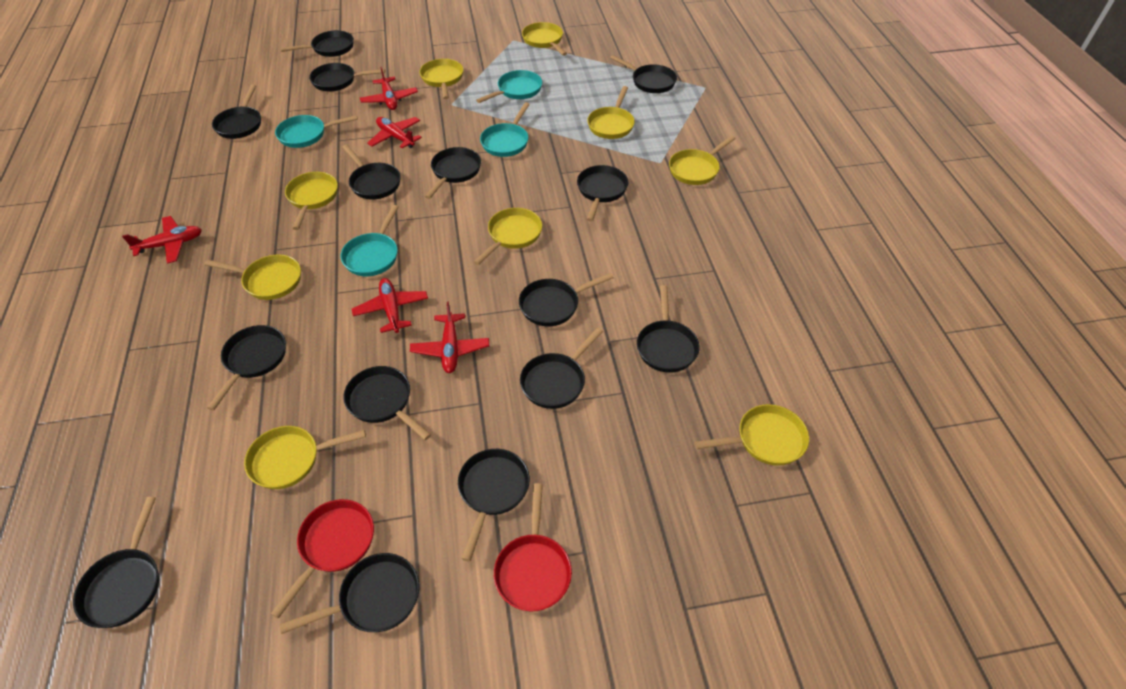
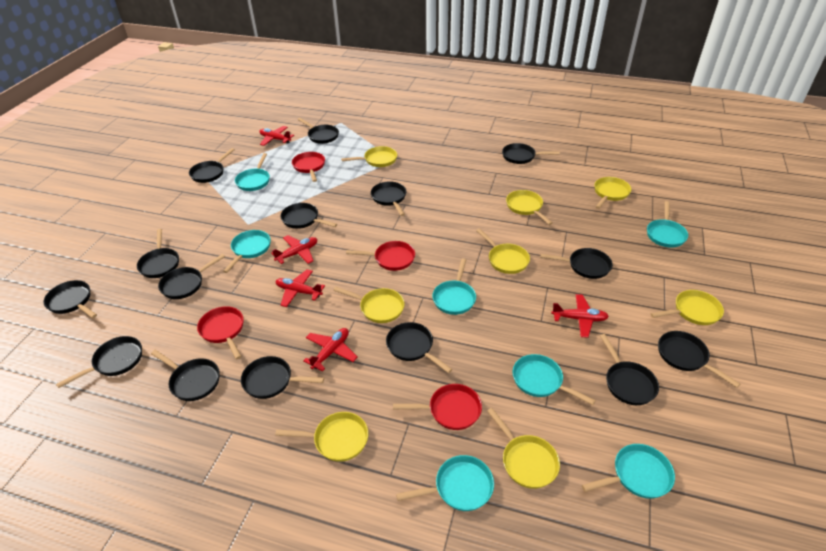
red pan: [271,499,374,619] [494,483,572,611] = 2 -> [197,306,244,359] [292,152,325,182] [346,241,415,271] [393,384,482,430] = 4
turquoise pan: [275,115,358,148] [341,205,399,276] [476,70,542,103] [480,102,530,157] = 4 -> [223,230,271,273] [235,153,270,191] [396,455,494,511] [432,258,476,315] [512,354,596,405] [582,444,675,499] [647,201,688,248] = 7
yellow pan: [204,255,301,300] [244,426,366,489] [285,172,338,230] [419,59,463,99] [473,208,542,265] [522,22,567,56] [587,86,635,139] [669,135,736,185] [694,404,809,466] = 9 -> [275,412,368,462] [333,287,405,323] [341,146,397,167] [476,228,530,274] [487,408,560,489] [506,190,553,225] [594,177,631,209] [651,290,724,325] = 8

